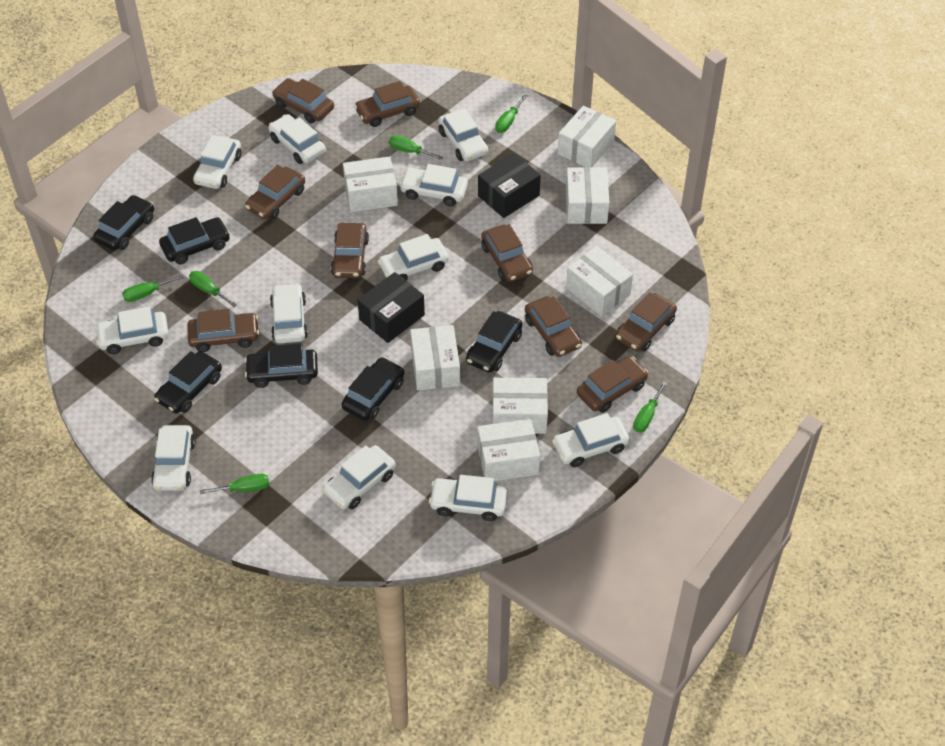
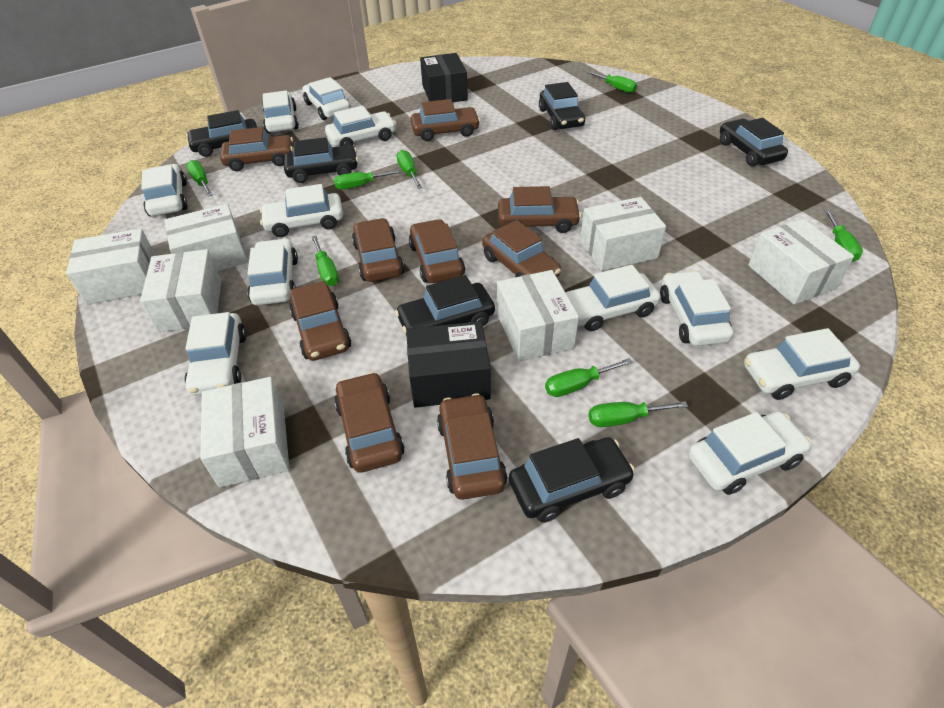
green screwdriver: [122,274,184,302] [189,271,237,307] [200,474,269,494] [389,135,443,160] [495,94,527,133] [633,381,667,432] = 6 -> [186,160,213,197] [311,236,339,286] [334,170,402,190] [397,150,422,189] [545,358,633,397] [587,71,637,93] [589,401,688,427] [825,210,863,262] = 8

